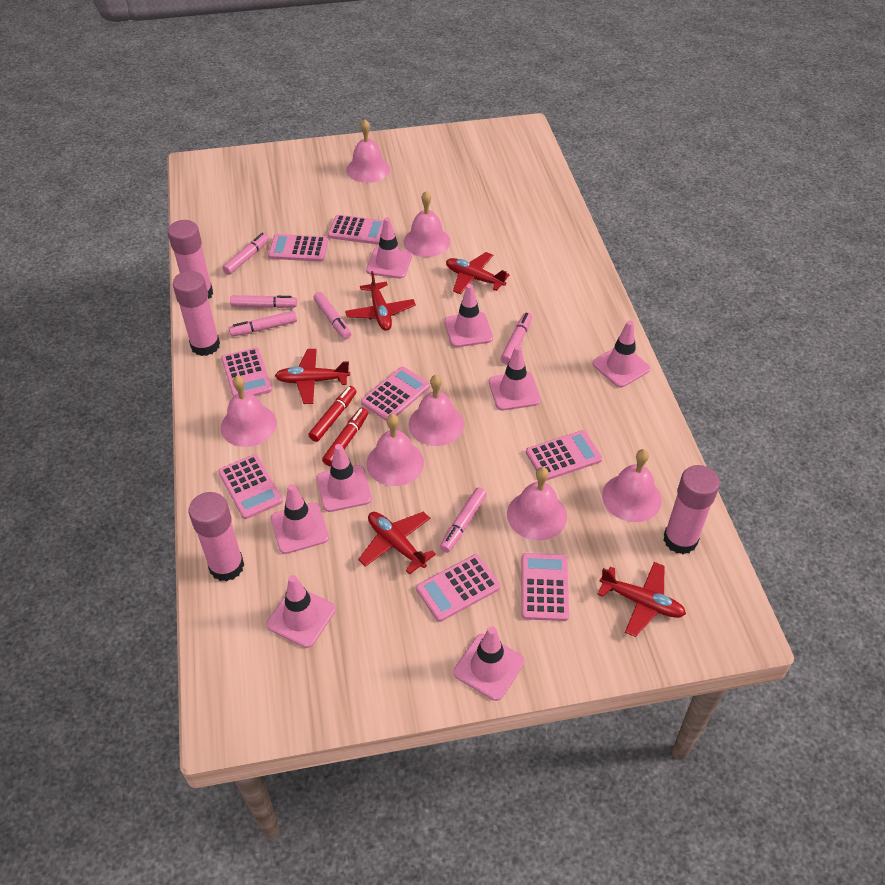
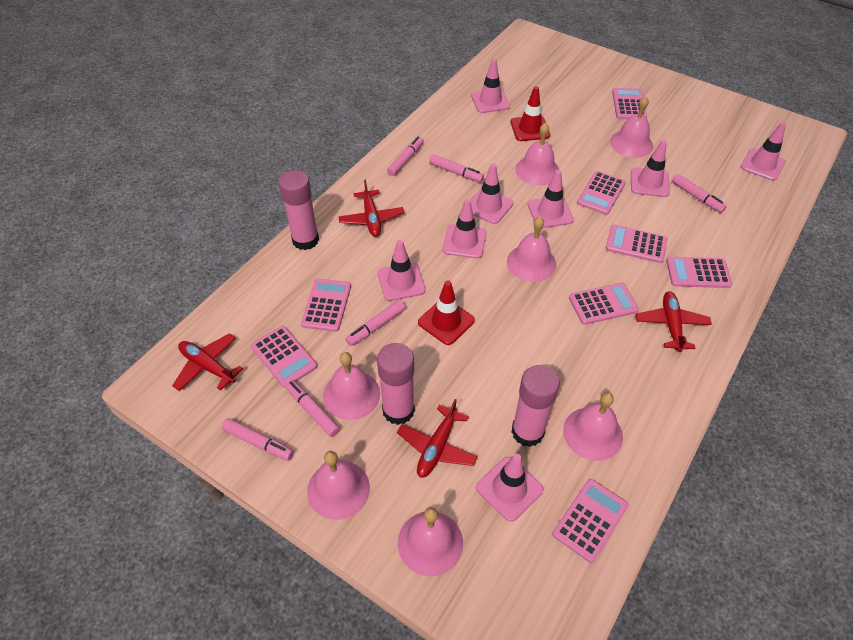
pink glue stick: [168,220,213,299] [173,271,220,356] [189,492,244,582] [664,465,720,554] = 4 -> [279,170,319,250] [377,343,415,425] [511,365,560,447] = 3
red marker: [308,386,357,442] [322,408,368,466] = 2 -> none = 0
red plane: [275,349,350,404] [345,271,416,331] [358,512,436,574] [446,252,510,294] [597,562,686,637] = 5 -> [172,333,243,391] [338,180,404,237] [397,399,478,478] [636,291,712,352] = 4
red traffic cone: none = 0 -> [418,280,475,345] [511,86,550,141] = 2

